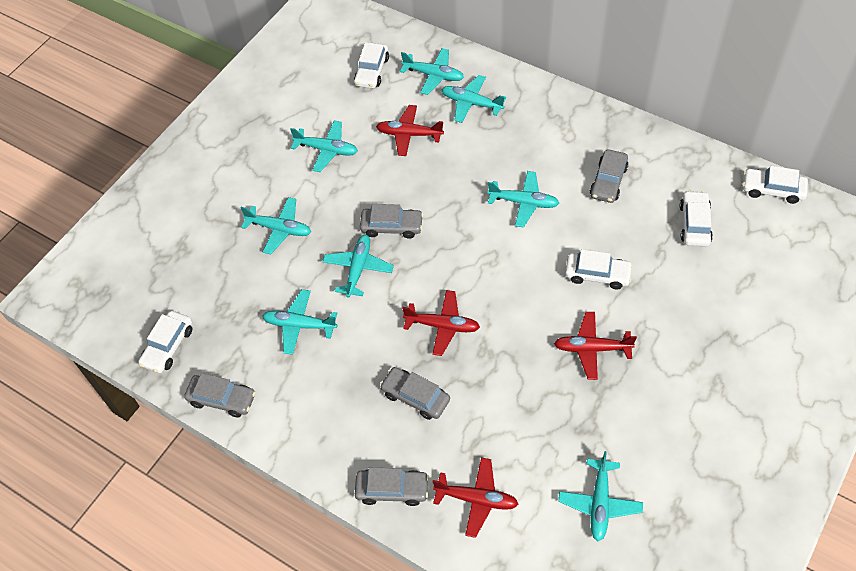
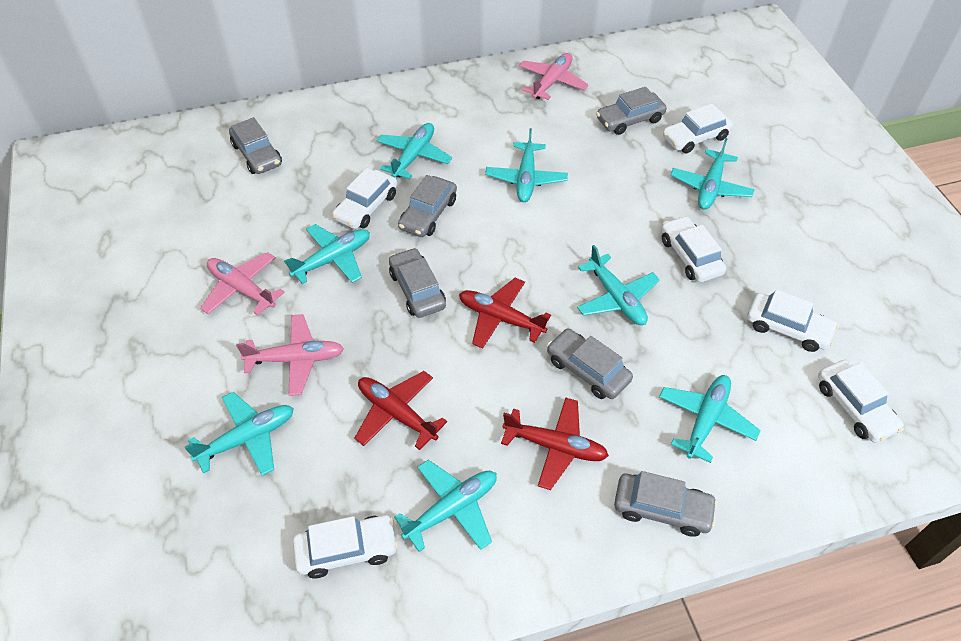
grey car: [184,373,256,418] [355,468,429,506] [360,204,423,239] [380,367,450,420] [590,149,628,203] = 5 -> [229,117,282,174] [389,248,446,318] [398,175,457,237] [547,329,633,399] [596,87,667,135] [614,471,717,537] = 6
pink plane: none = 0 -> [200,252,285,316] [236,314,344,396] [519,53,588,100] = 3
red plane: [376,105,444,156] [402,290,480,356] [433,457,518,538] [554,312,637,380] = 4 -> [354,371,447,450] [459,278,551,349] [501,398,609,490] = 3
white car: [139,311,192,373] [354,43,389,88] [565,249,633,289] [680,190,713,246] [742,166,808,204] = 5 -> [293,515,398,578] [332,168,397,229] [661,216,726,282] [663,104,733,154] [747,290,839,352] [818,359,904,443] = 6

